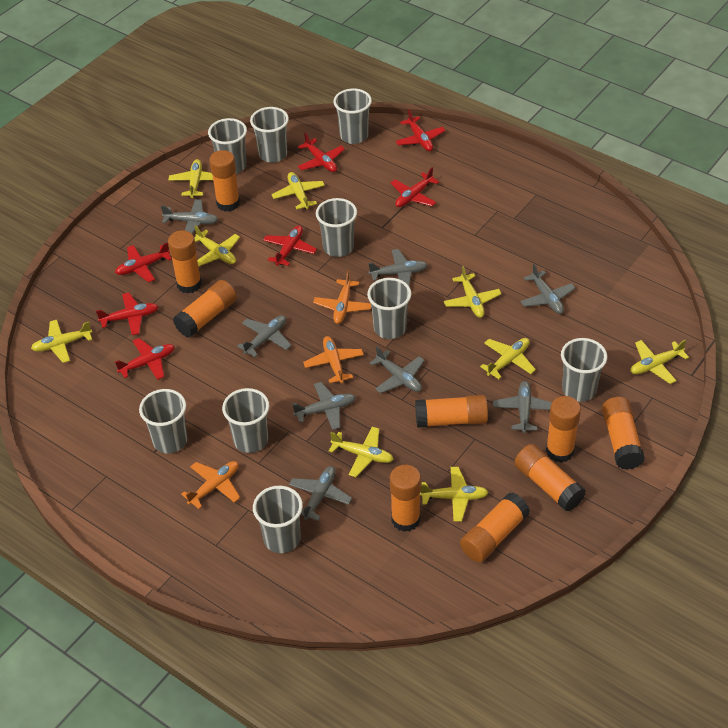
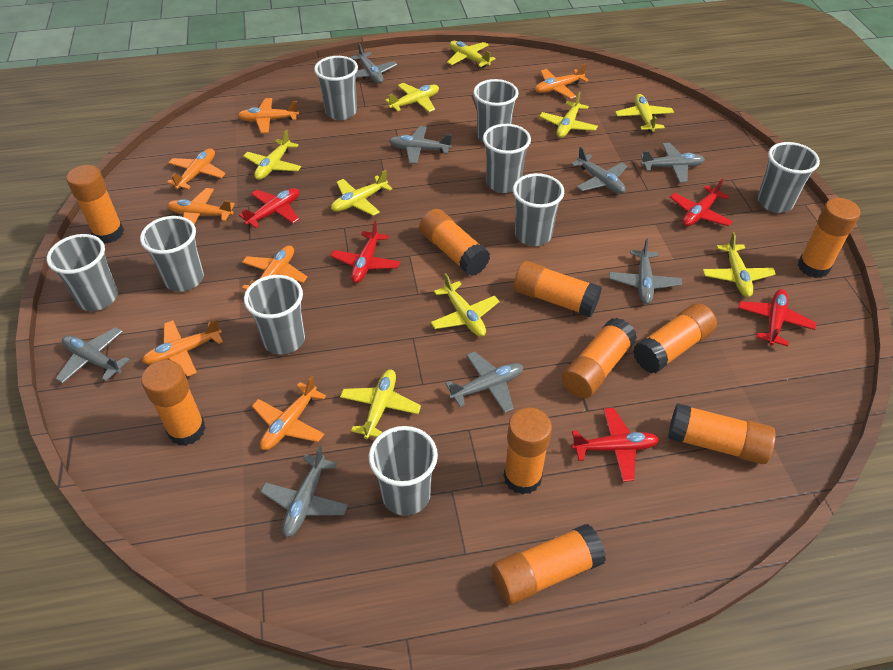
orange glue stick: [168,230,202,293] [173,280,237,337] [209,150,240,212] [390,465,421,532] [415,395,488,428] [460,492,530,562] [514,444,586,512] [546,396,581,463] [602,397,645,470] = 9 -> [66,165,124,244] [141,360,206,446] [419,209,490,276] [492,524,606,605] [503,407,552,495] [514,261,602,317] [562,318,637,399] [633,303,717,374] [668,403,776,464] [798,198,860,278] = 10
orange plane: [181,461,240,509] [303,336,364,384] [313,270,371,324] = 3 -> [142,319,223,377] [166,148,226,190] [167,188,235,224] [238,98,299,133] [242,245,307,290] [252,376,326,450] [535,63,589,99] = 7
red plane: [96,293,159,335] [115,242,172,282] [115,338,175,380] [263,225,317,266] [298,133,345,172] [391,167,439,207] [396,109,446,151] = 7 -> [239,188,299,228] [331,221,400,283] [571,408,660,482] [670,179,733,226] [738,289,816,346] = 5

